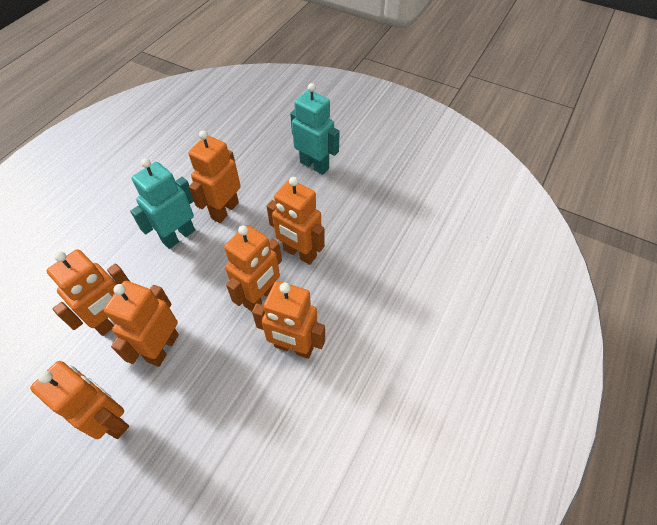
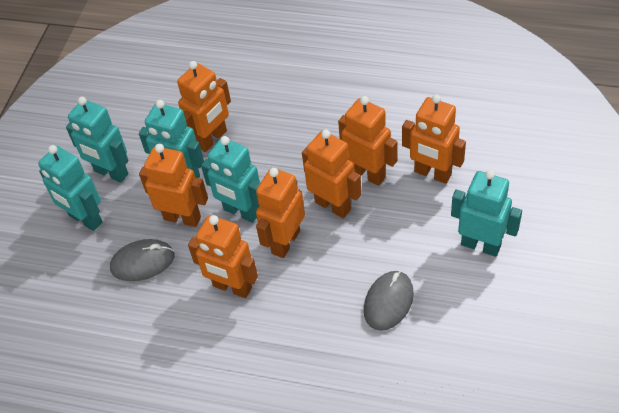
grey mouse: none = 0 -> [110,239,174,281] [364,271,414,331] = 2
turquoise robot: [130,159,195,249] [290,83,340,175] = 2 -> [38,145,102,231] [66,97,128,183] [139,100,204,178] [201,136,261,223] [451,170,522,257] = 5

